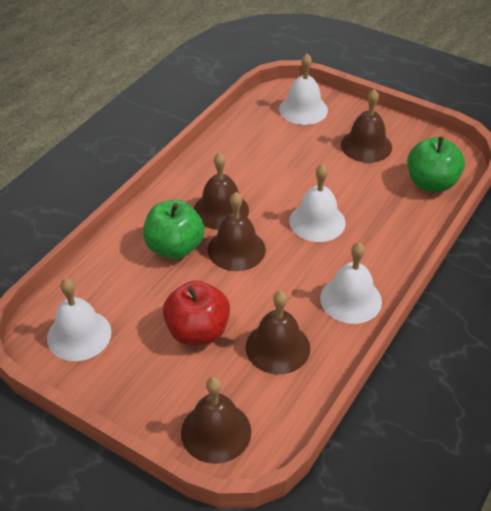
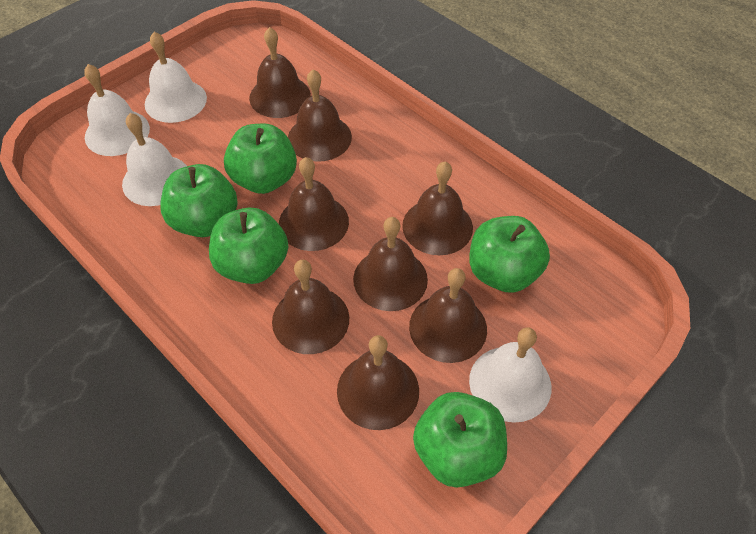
brown bell: [181,377,251,464] [194,153,249,230] [208,192,266,271] [246,291,310,374] [341,89,392,163] = 5 -> [249,27,311,118] [272,260,349,354] [279,157,349,251] [288,69,352,162] [337,335,419,430] [353,217,428,311] [402,161,473,255] [409,268,487,363] = 8
green apple: [143,200,205,259] [407,137,465,192] = 2 -> [160,164,238,237] [209,208,288,284] [224,124,297,194] [413,392,507,487] [469,216,550,293] = 5
red apple: [163,280,230,346] = 1 -> none = 0

